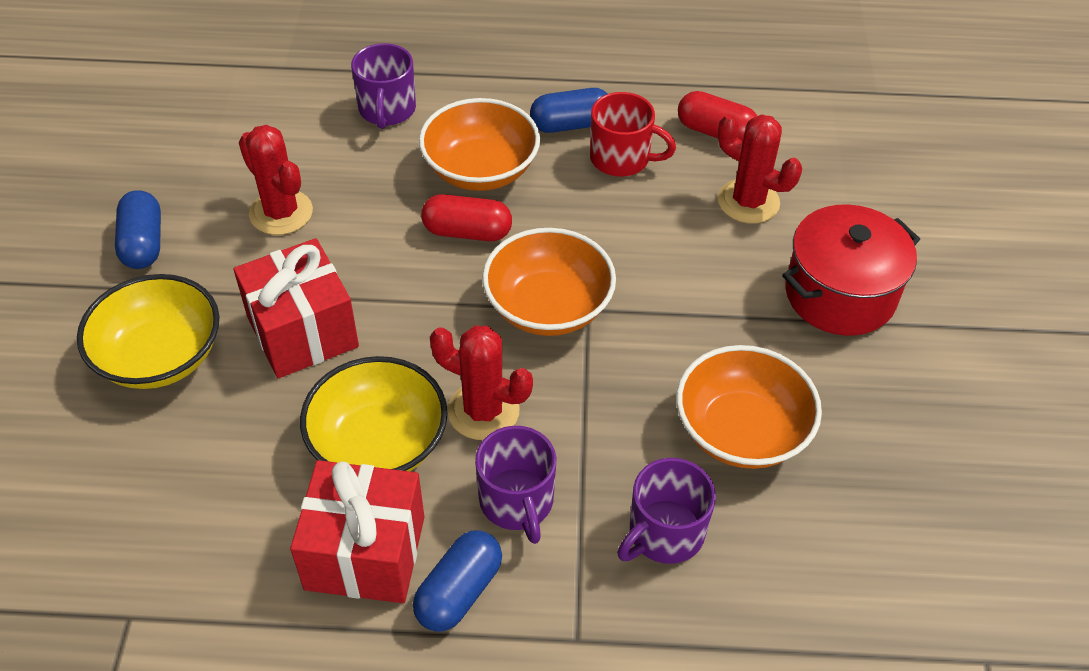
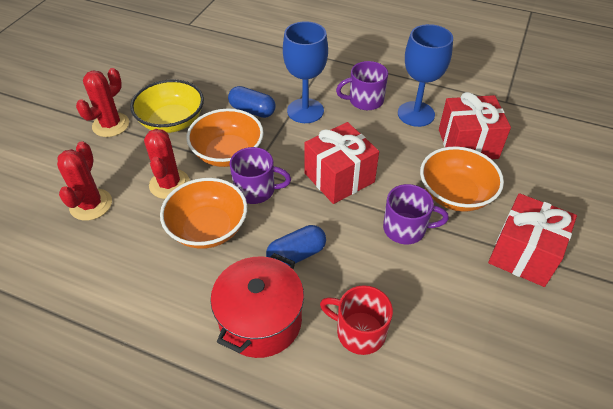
blue capsule: [115,190,161,269] [413,530,502,632] [530,88,608,133] = 3 -> [228,86,275,118] [266,225,326,266] = 2
blue goblet: none = 0 -> [283,21,328,123] [398,24,453,127] = 2
red capsule: [421,194,512,241] [678,91,757,141] = 2 -> none = 0
red gift: [234,238,359,378] [290,460,424,603] = 2 -> [304,122,379,204] [439,92,511,159] [488,193,577,287] = 3
yellow bowl: [77,274,220,389] [300,356,448,471] = 2 -> [130,79,204,133] = 1

